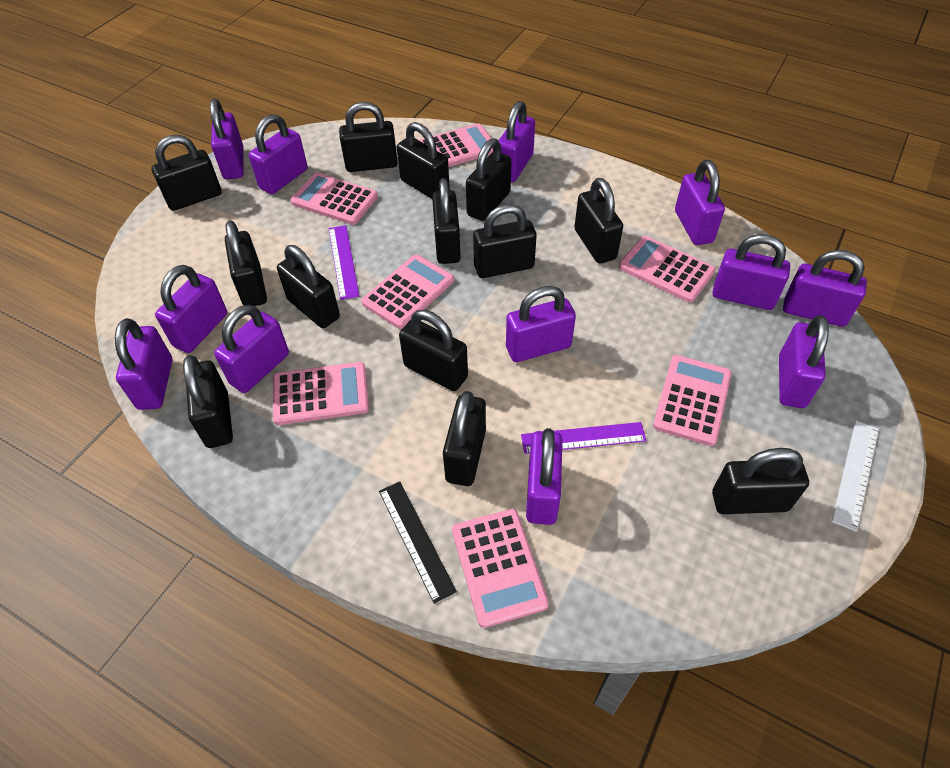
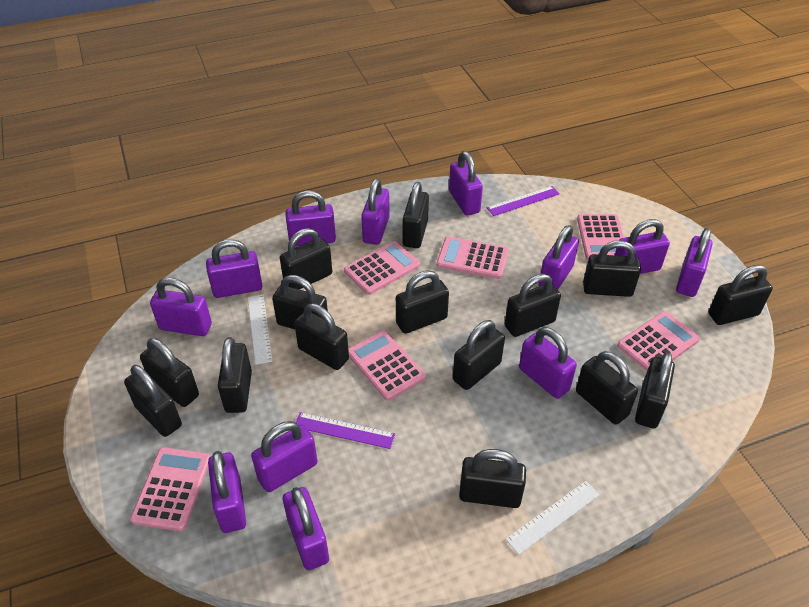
black padlock: [151,135,222,211] [183,355,233,448] [225,221,267,306] [277,245,340,328] [339,102,398,172] [397,122,450,199] [399,310,468,391] [432,178,461,264] [443,391,486,486] [466,138,511,221] [473,204,537,278] [574,178,623,264] [712,448,809,514] = 13 -> [124,365,182,437] [140,338,199,407] [218,337,252,413] [272,275,328,329] [280,228,332,289] [294,303,349,370] [396,270,449,334] [402,182,429,248] [453,320,505,390] [459,449,526,508] [505,274,561,337] [576,351,638,425] [583,240,641,297] [635,352,675,428] [709,265,773,325] = 15
black ruler: [379,481,457,604] = 1 -> none = 0
pink calculator: [273,362,369,425] [291,173,378,225] [361,254,454,329] [419,123,493,167] [452,509,549,628] [619,236,716,303] [653,355,732,446] = 7 -> [130,447,210,531] [344,241,420,295] [348,330,426,401] [437,236,509,279] [577,214,624,260] [617,311,700,371] = 6
white ruler: [832,421,879,532] = 1 -> [248,295,273,365] [505,481,600,555] = 2

